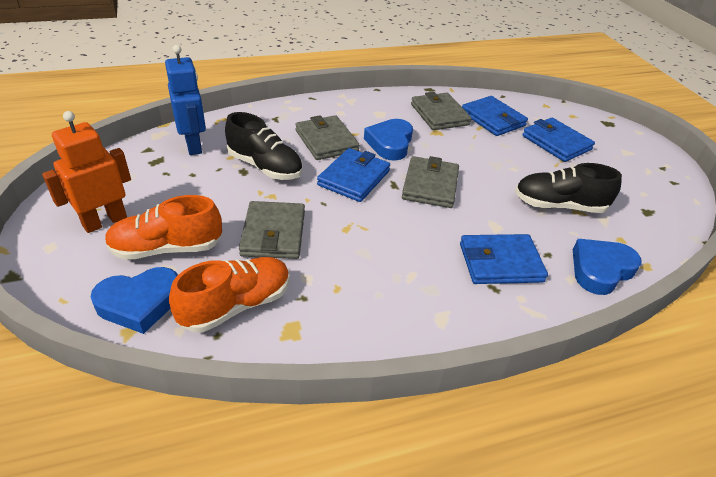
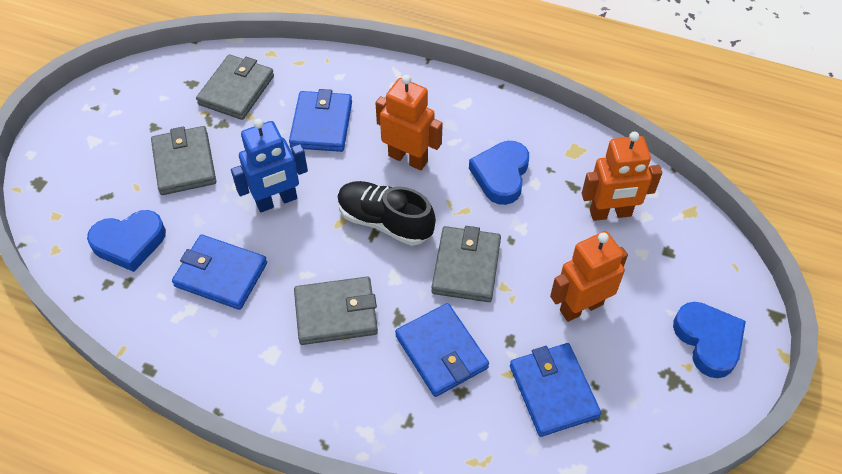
black shoe: [225,112,302,180] [515,163,622,213] = 2 -> [337,181,436,246] = 1
orange robot: [42,111,131,233] = 1 -> [376,75,443,170] [550,231,628,322] [582,132,662,221] = 3
orange shoe: [105,195,222,260] [169,257,290,332] = 2 -> none = 0

